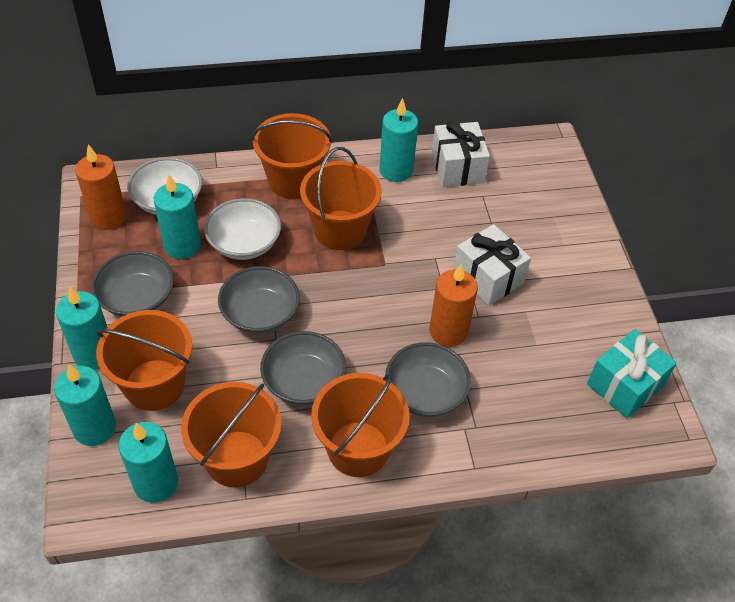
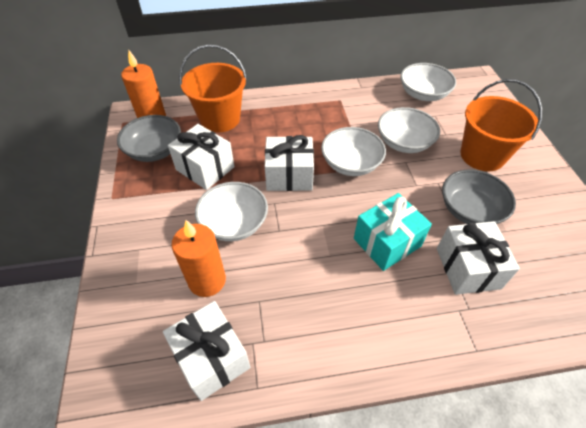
grey bowl: [92,251,174,317] [218,266,300,334] [260,331,346,405] [385,342,471,417] = 4 -> [117,115,181,162] [442,170,516,224] = 2
orange bucket: [96,310,192,411] [181,382,281,488] [251,113,333,199] [300,147,382,250] [311,373,409,477] = 5 -> [179,44,247,132] [461,79,543,171] = 2
turquoise candle: [54,364,116,446] [56,287,107,370] [118,422,178,503] [154,175,201,259] [379,98,418,182] = 5 -> none = 0
white bowl: [127,157,202,215] [204,198,281,260] = 2 -> [195,182,268,241] [321,127,386,176] [378,107,440,153] [401,63,456,101] = 4
white gift: [432,121,490,187] [453,224,531,306] = 2 -> [163,301,251,401] [168,124,234,190] [265,135,314,191] [437,221,520,295] = 4

